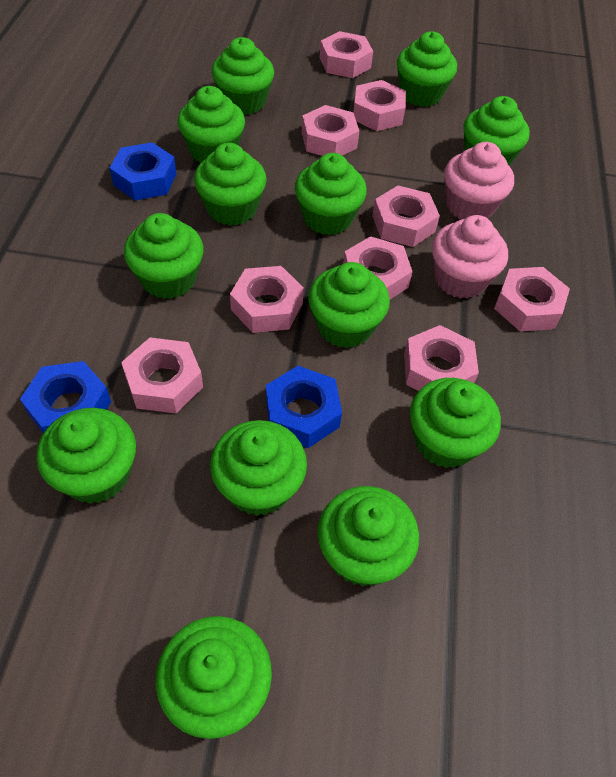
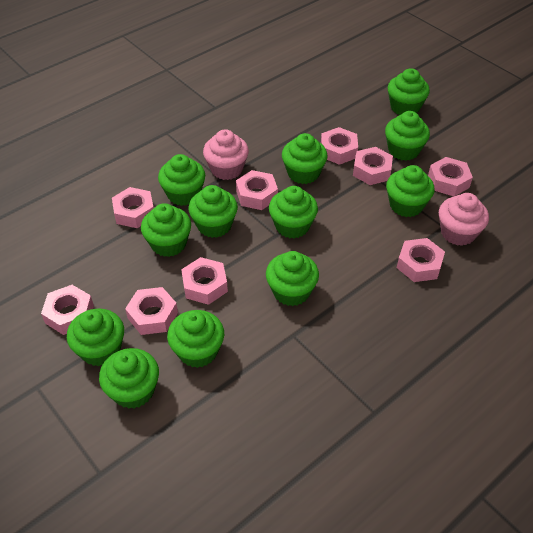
blue nut: [20,361,111,433] [110,142,176,200] [266,366,342,448] = 3 -> none = 0
green cupcake: [36,408,136,504] [124,213,204,299] [156,616,272,739] [177,86,245,163] [194,143,267,226] [210,420,307,516] [211,37,274,115] [295,153,367,235] [308,262,390,348] [318,486,419,587] [397,31,457,107] [410,378,501,468] [463,96,530,166] = 13 -> [67,309,124,366] [99,348,159,409] [141,203,191,257] [158,154,205,206] [167,310,224,368] [188,185,238,238] [266,251,319,306] [269,186,318,238] [282,133,328,184] [385,111,430,161] [386,165,434,217] [388,68,430,115] = 12

